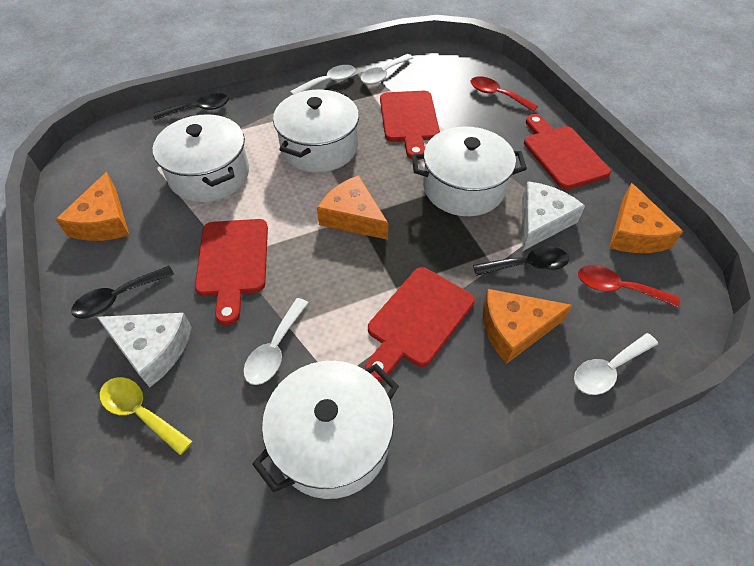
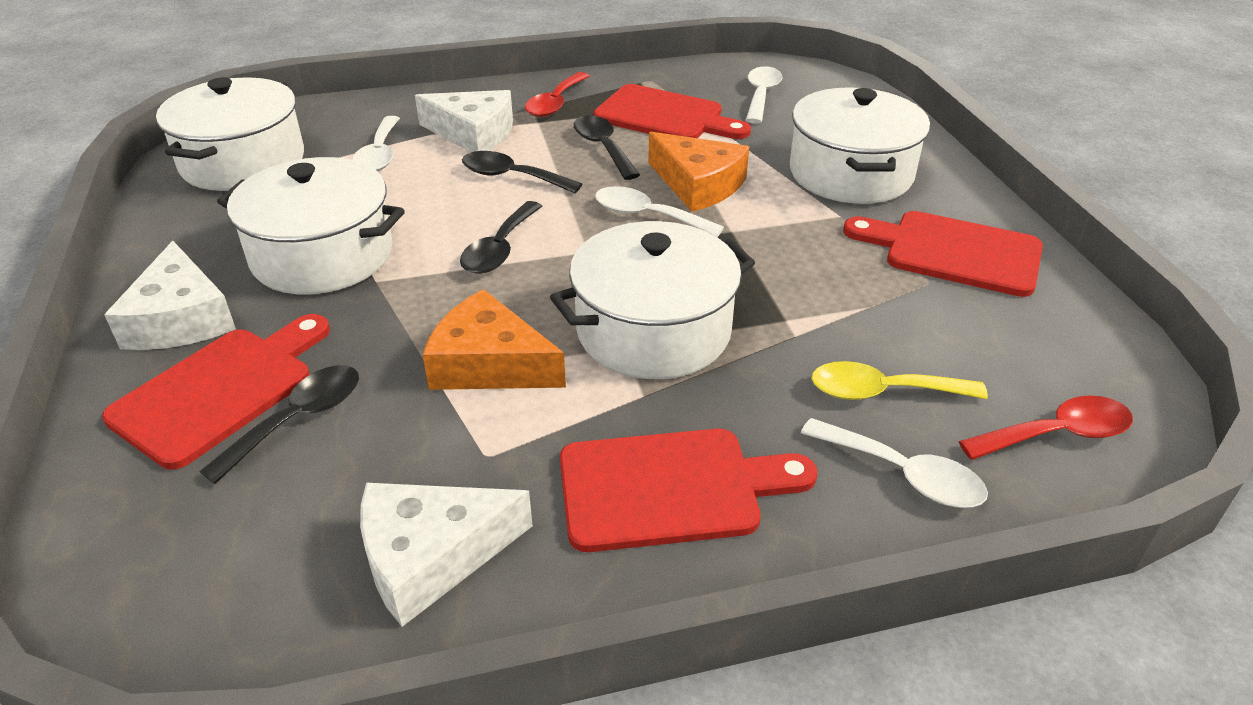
black spoon: [71,266,174,318] [153,93,229,120] [473,246,569,276] = 3 -> [199,365,359,484] [460,201,542,274] [462,151,582,193] [574,115,640,180] = 4
orange cheese: [55,172,129,241] [317,175,388,240] [483,289,573,364] [609,183,683,253] = 4 -> [423,289,566,390] [648,132,749,212] = 2
white cheese: [97,313,192,387] [522,181,585,251] = 2 -> [104,241,236,350] [360,483,533,627] [415,90,513,152] = 3

